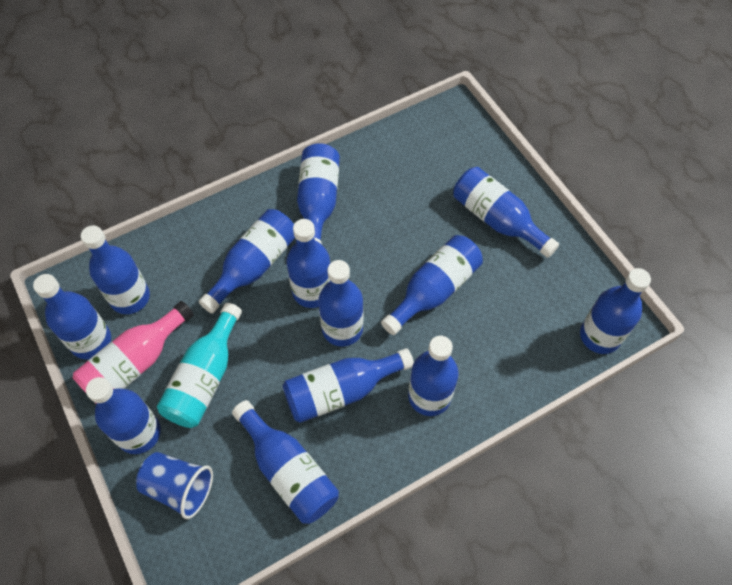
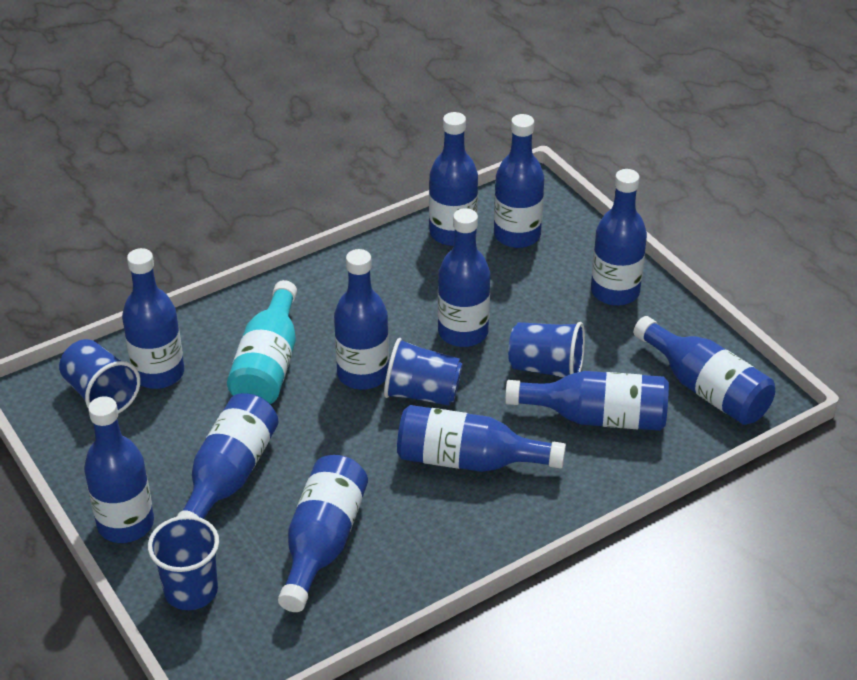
blue bottle: [33,274,111,359] [81,226,150,314] [86,377,161,454] [199,209,295,314] [232,400,339,524] [283,348,414,423] [287,219,330,308] [297,143,340,245] [318,260,363,347] [381,235,483,335] [408,336,459,416] [453,167,559,258] [580,268,651,354] = 13 -> [84,396,154,543] [122,248,184,389] [177,393,279,519] [278,455,368,612] [334,249,389,390] [397,405,566,472] [429,112,478,246] [438,208,490,347] [494,114,544,248] [505,371,669,431] [591,169,647,306] [633,316,775,425] = 12
blue cup: [136,452,213,519] = 1 -> [59,339,140,414] [148,516,219,610] [384,338,463,406] [508,322,585,378] = 4
pink bottle: [73,301,194,404] = 1 -> none = 0

